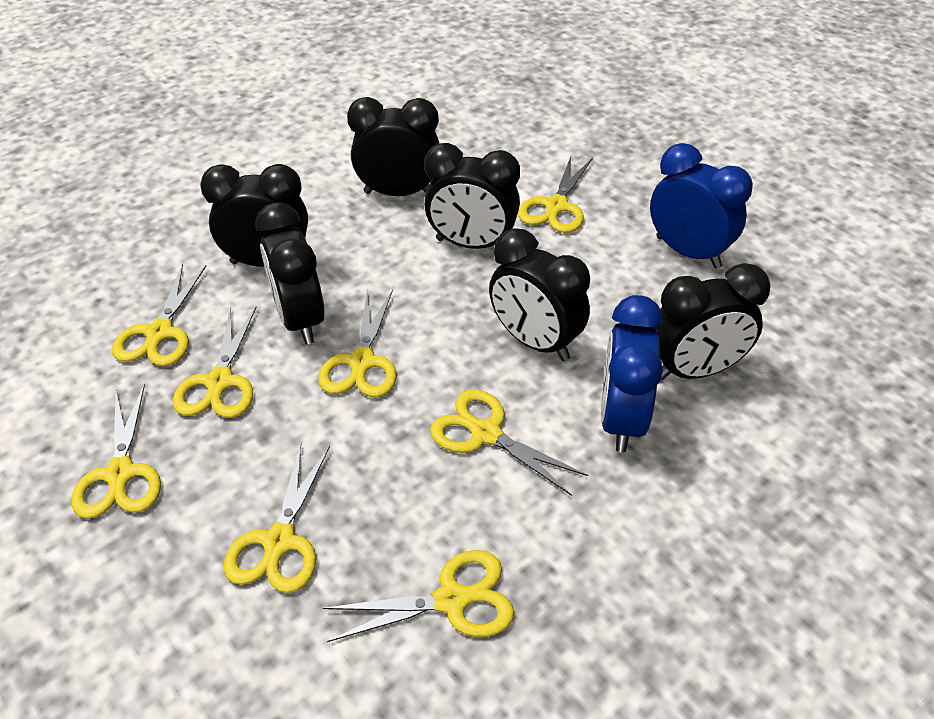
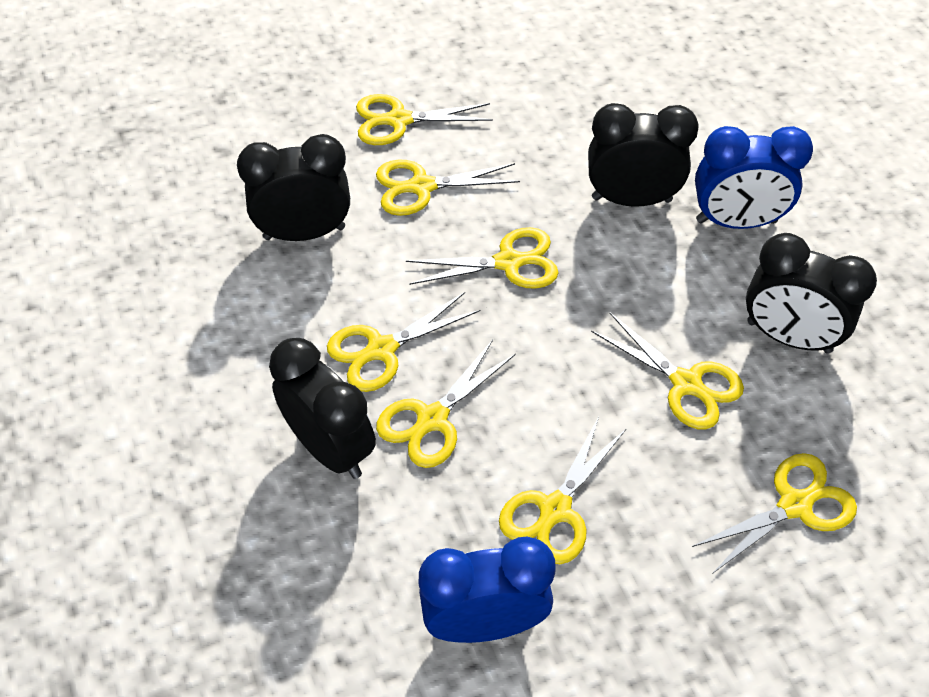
black clock: [200,164,308,267] [255,202,325,344] [347,97,439,196] [424,143,520,249] [489,228,590,361] [653,263,770,380] = 6 -> [237,134,350,241] [269,338,376,479] [588,103,699,207] [746,233,877,354] = 4

